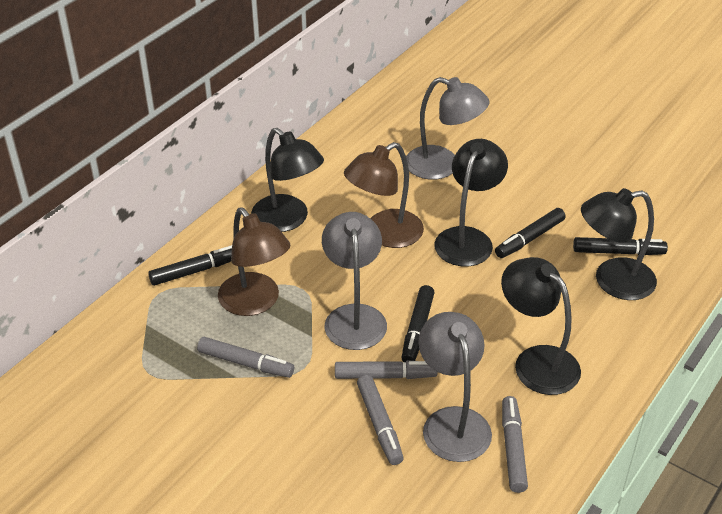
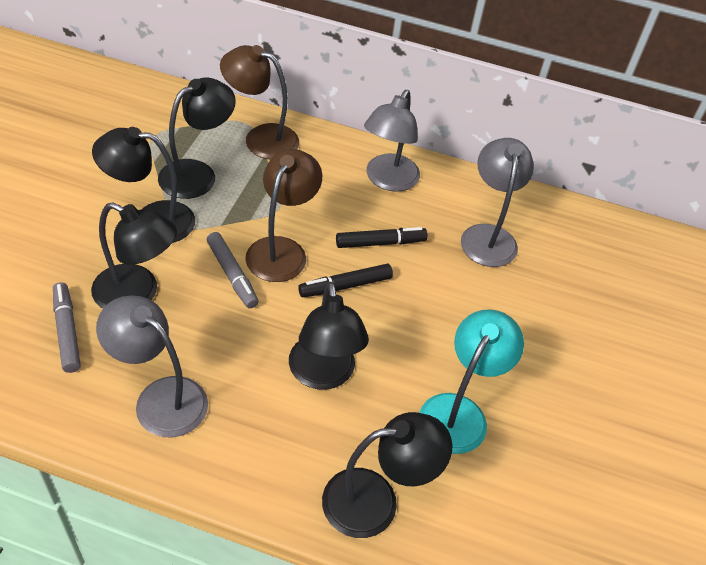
black lamp: [251,128,324,232] [434,139,508,266] [501,257,581,395] [581,188,657,300] = 4 -> [91,202,177,308] [92,127,195,243] [158,77,236,199] [289,282,369,390] [322,412,453,538] = 5
black marker: [148,245,232,286] [401,285,435,362] [495,208,566,258] [573,237,668,255] = 4 -> [298,263,393,297] [336,227,428,248] = 2
grey marker: [197,337,294,378] [335,360,438,379] [357,375,404,465] [502,396,528,493] = 4 -> [53,282,81,373] [207,232,259,308] = 2
turquoise lamp: none = 0 -> [419,309,524,454] = 1

